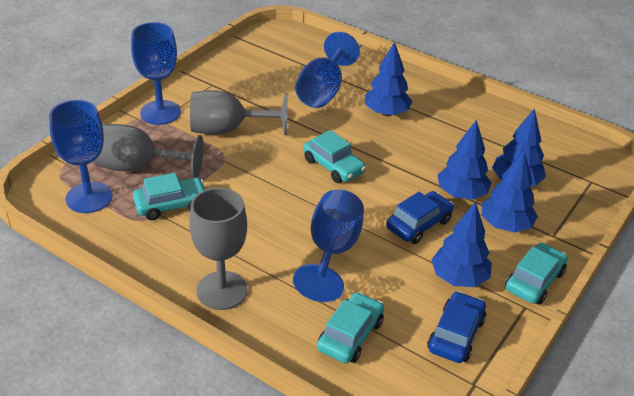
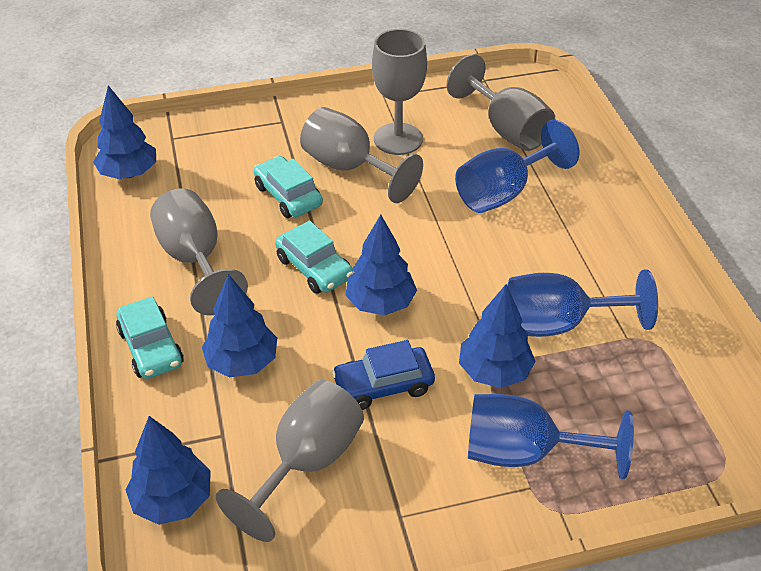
blue car: [386,191,454,244] [427,291,486,363] = 2 -> [332,340,435,410] = 1
blue goblet: [49,100,112,213] [131,22,181,125] [293,189,364,302] [295,32,360,108] = 4 -> [455,120,579,213] [468,394,634,479] [508,269,658,337] = 3
grey goblet: [94,124,204,178] [189,188,248,310] [190,90,287,135] = 3 -> [150,188,248,315] [216,380,364,542] [300,107,423,203] [372,29,427,155] [447,54,555,151] = 5
turquoise car: [133,173,205,220] [303,130,366,183] [317,292,384,363] [505,243,568,305] = 4 -> [116,296,184,379] [254,156,323,218] [275,221,354,294] = 3

